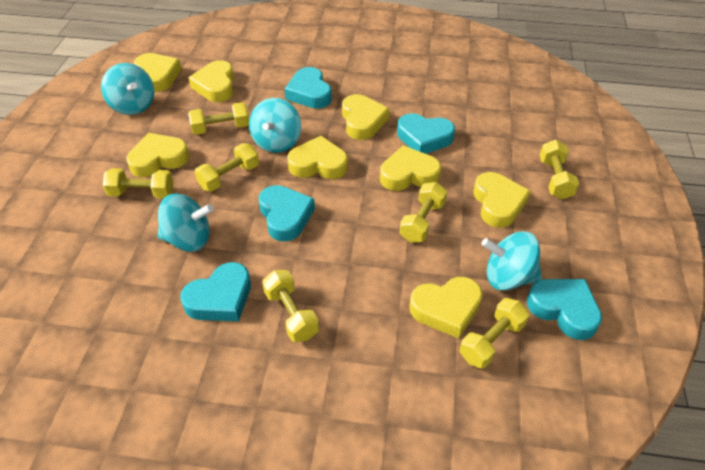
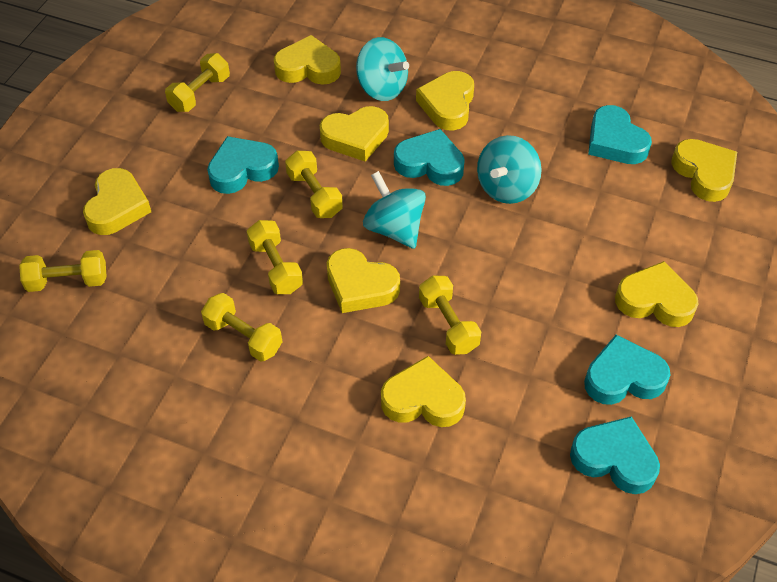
turquoise spinning top: [101,63,154,115] [158,194,214,252] [249,98,301,153] [482,231,542,291] = 4 -> [356,37,409,101] [363,171,426,249] [477,135,542,204] = 3
yellow dumbbell: [102,168,174,198] [188,102,249,135] [194,143,259,191] [262,270,319,342] [399,182,447,243] [460,298,529,369] [540,140,579,199] = 7 -> [19,250,107,292] [165,53,230,112] [201,293,282,362] [247,220,303,294] [285,150,343,218] [419,276,481,355] = 6

